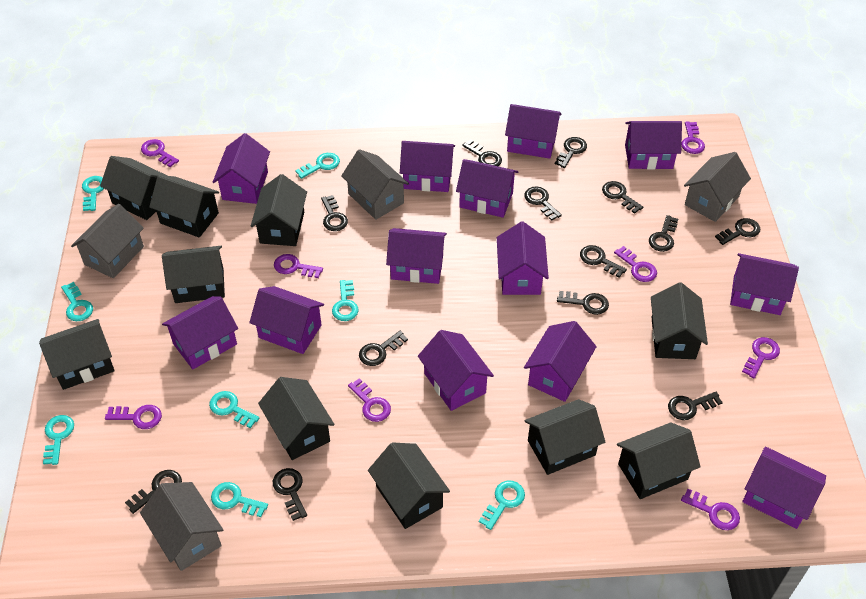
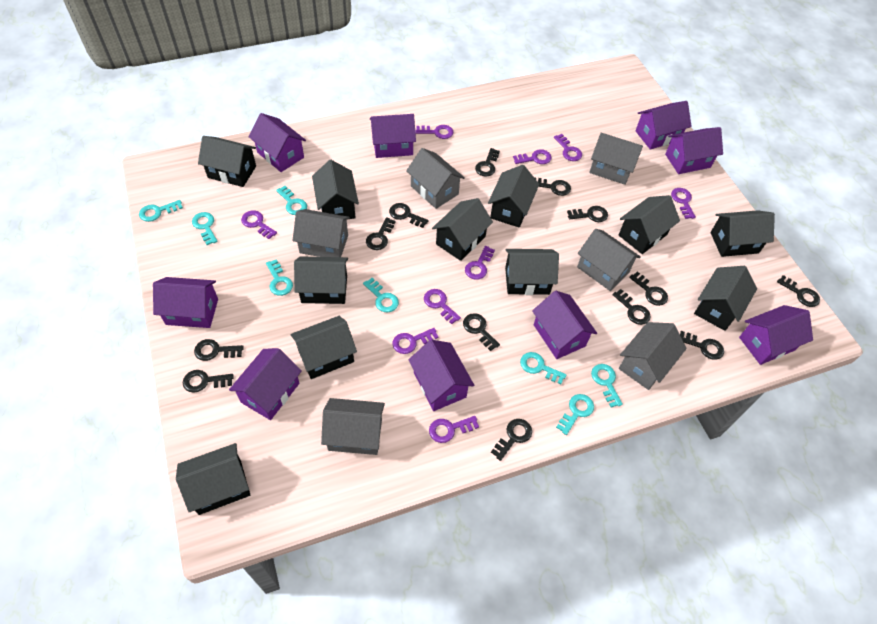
black house: [39,319,115,390] [100,156,167,220] [149,175,219,238] [162,246,225,303] [251,174,307,246] [258,377,335,460] [368,442,450,529] [524,399,605,475] [617,422,701,499] [651,282,708,359] = 10 -> [176,443,250,515] [198,136,256,187] [291,316,357,379] [294,256,348,304] [312,160,359,219] [432,198,493,261] [488,165,539,228] [505,249,559,295] [619,195,680,254] [694,266,757,331] [710,210,775,257] = 11
grey house: [71,204,144,278] [140,482,223,571] [341,149,409,220] [684,152,751,222] = 4 -> [292,209,350,257] [321,398,385,455] [406,148,465,209] [577,229,640,291] [589,133,643,185] [619,322,686,390] = 6
purple house: [162,296,238,369] [213,133,270,204] [249,286,324,354] [386,228,447,284] [400,141,455,192] [418,330,494,411] [456,159,518,218] [497,221,549,295] [505,104,562,159] [524,321,597,402] [625,121,682,170] [730,253,799,315] [742,447,826,529] = 13 -> [153,277,218,328] [229,348,302,420] [248,113,306,172] [370,114,416,158] [409,340,474,411] [532,291,597,359] [635,101,692,150] [665,127,723,174] [739,305,813,365] = 9
purple key: [105,405,162,429] [141,139,179,167] [274,254,323,278] [348,378,391,422] [614,246,657,282] [681,489,740,530] [682,121,705,154] [742,337,780,378] = 8 -> [241,210,277,239] [392,328,439,354] [415,125,453,139] [424,289,461,324] [429,416,479,443] [465,246,495,280] [513,149,552,164] [554,134,582,161] [671,188,696,219] = 9

